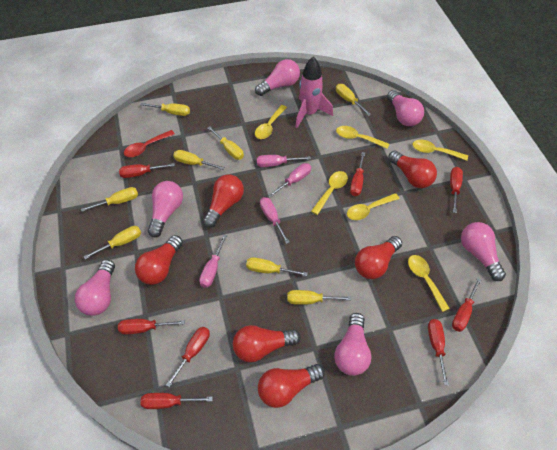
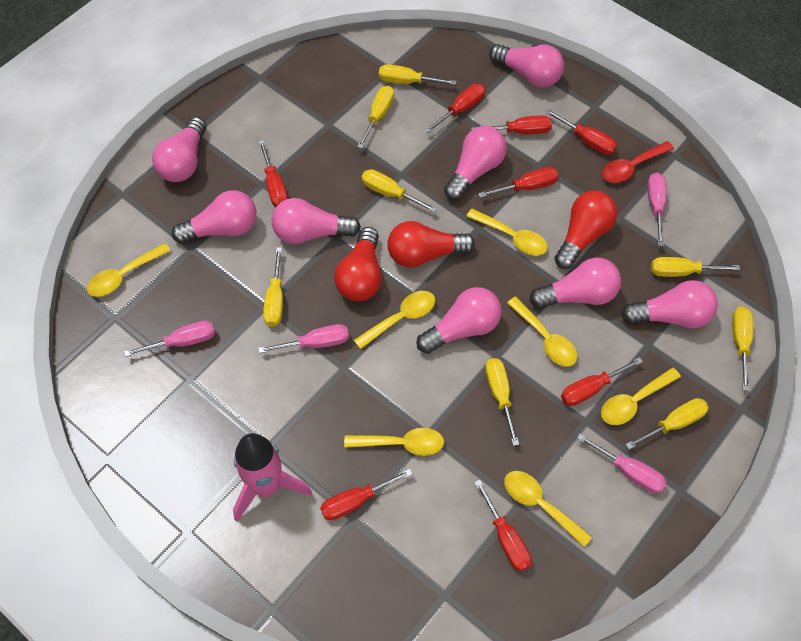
pink light bulb: [75,260,115,316] [148,181,183,237] [255,59,300,96] [334,313,372,376] [387,90,424,126] [461,222,506,281] = 6 -> [152,117,207,182] [172,190,256,244] [272,198,361,244] [416,287,502,354] [444,126,507,200] [489,44,564,88] [530,258,621,309] [621,280,718,328] = 8
red light bulb: [135,235,183,285] [203,174,244,228] [233,325,301,362] [258,364,325,408] [355,236,402,279] [388,151,437,188] = 6 -> [334,227,382,301] [387,221,475,267] [554,191,617,269] = 3
yellow spoon: [255,105,287,139] [311,171,348,215] [336,126,389,149] [347,193,400,220] [408,255,450,312] [413,140,468,161] = 6 -> [87,243,171,297] [344,428,444,456] [354,291,435,349] [466,208,548,256] [504,471,592,547] [507,296,577,366] [601,367,681,425] = 7

